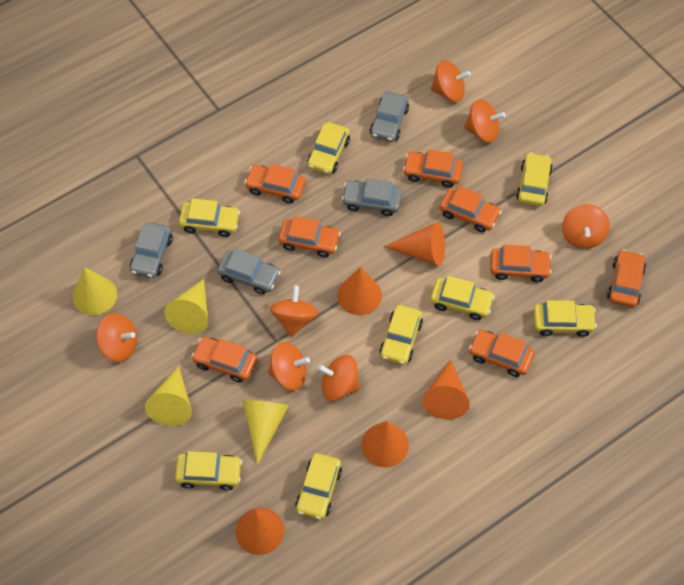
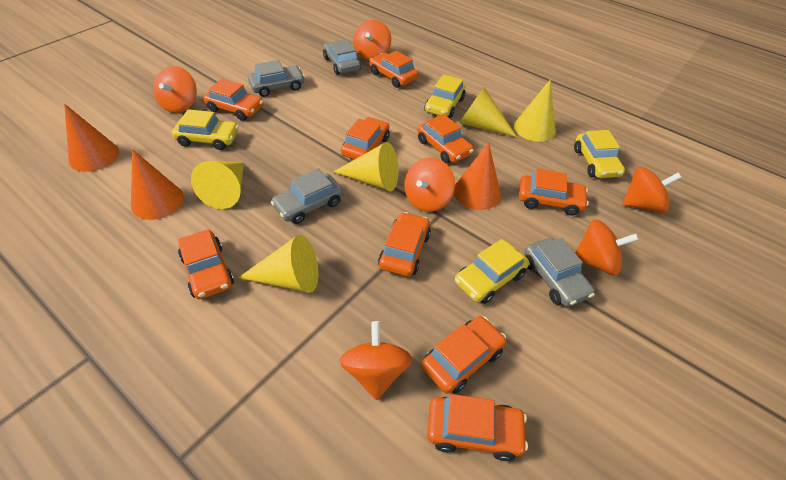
orange car: [191,337,257,383] [245,164,306,204] [278,216,341,257] [403,149,463,188] [440,186,502,232] [469,330,535,377] [490,245,551,282] [607,249,646,308] = 8 -> [178,229,234,299] [203,79,263,121] [341,117,390,160] [370,51,419,88] [378,212,431,277] [417,114,474,164] [421,316,506,394] [427,394,528,461] [519,169,589,216] = 9
orange cone: [236,508,284,555] [337,267,382,315] [362,421,409,467] [384,222,445,266] [422,360,470,419] = 5 -> [64,104,119,172] [131,149,184,220] [454,142,501,210] = 3
orange spinning top: [96,313,137,362] [268,342,310,390] [270,285,318,337] [318,355,360,401] [431,60,471,102] [464,99,506,143] [562,204,610,249] = 7 -> [153,66,197,113] [340,321,412,400] [353,20,391,61] [404,158,455,212] [575,219,639,276] [622,167,682,213] = 6
yellow car: [175,451,242,491] [179,198,240,237] [295,453,342,519] [307,122,350,174] [379,305,423,365] [430,276,495,320] [516,153,553,206] [533,300,597,337] = 8 -> [172,109,239,150] [424,74,465,118] [455,239,529,304] [574,130,625,178] = 4
yellow cone: [73,267,117,316] [145,366,192,426] [165,279,208,334] [242,399,289,465] = 4 -> [191,161,244,209] [238,235,318,293] [333,142,398,191] [459,87,517,137] [514,79,556,142] = 5

